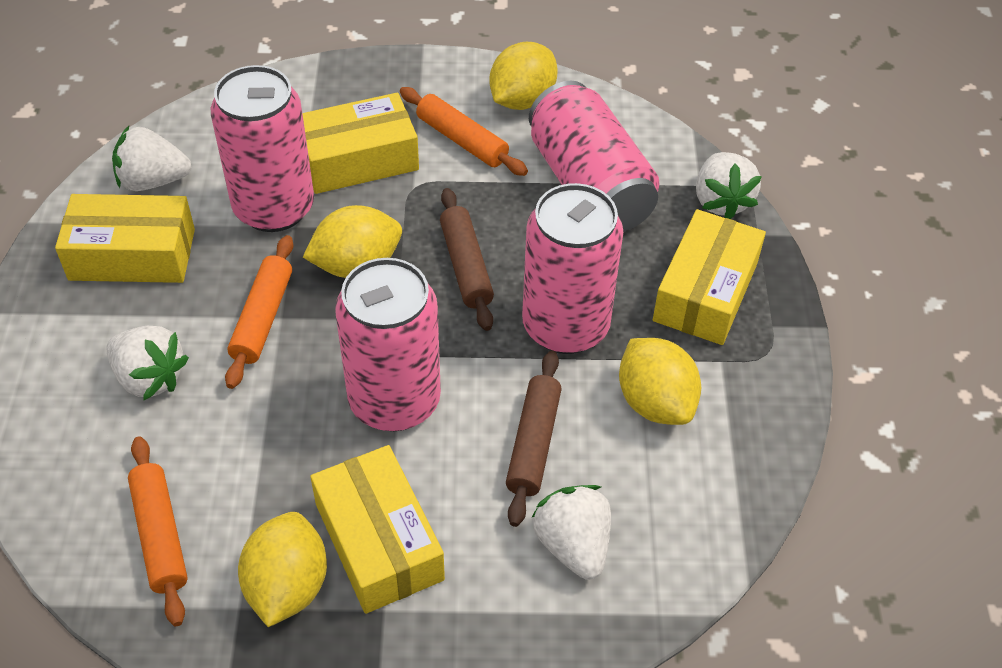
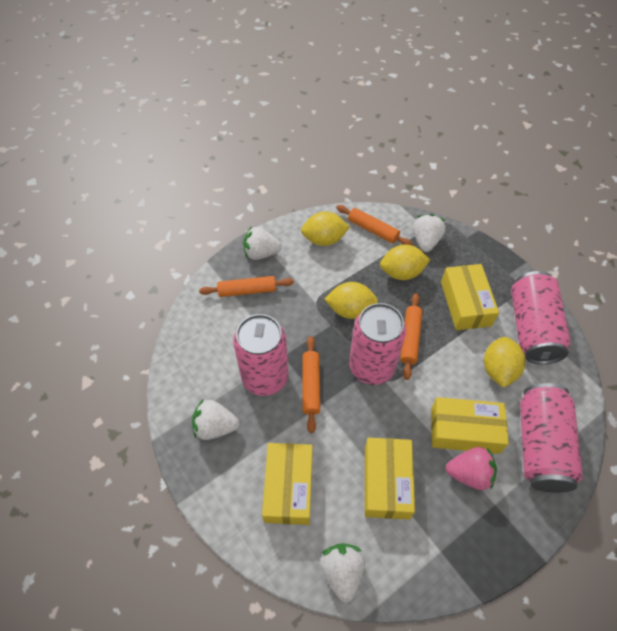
brown rolling pin: [440,188,494,331] [506,351,562,527] = 2 -> none = 0
orange rolling pin: [128,436,188,626] [225,235,293,389] [400,87,528,176] = 3 -> [199,276,294,297] [303,336,320,433] [336,205,413,245] [400,293,422,380] = 4
pink strawberry: none = 0 -> [446,447,497,490] = 1

